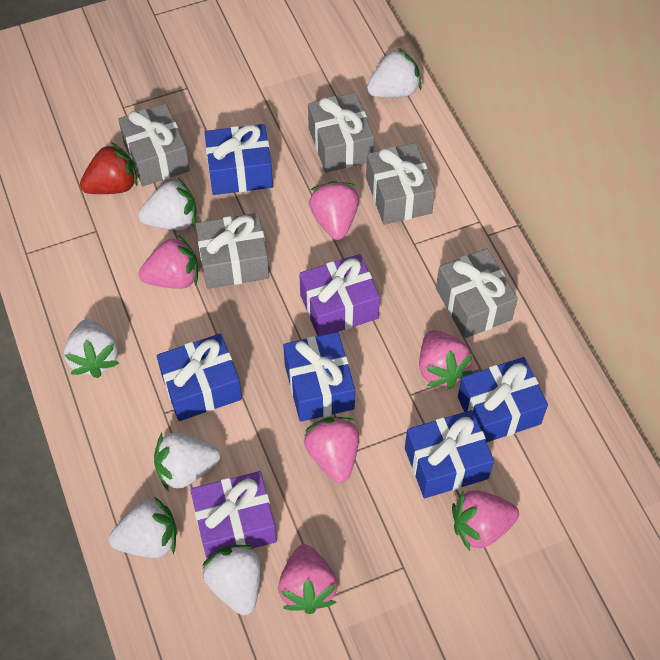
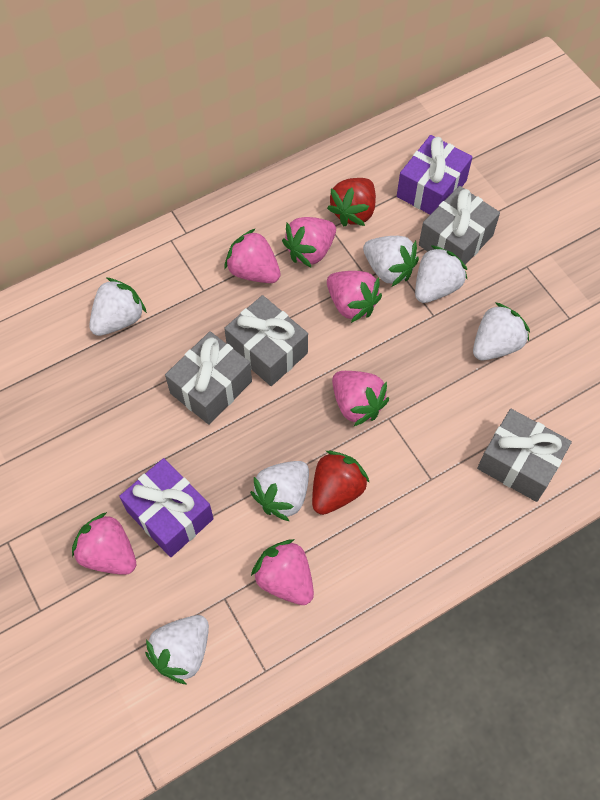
blue gift: [157,334,242,421] [204,124,273,195] [283,332,355,422] [405,410,494,498] [458,357,548,442] = 5 -> none = 0
grey gift: [118,104,190,186] [196,213,269,289] [308,92,374,173] [366,143,435,225] [436,248,518,338] = 5 -> [165,331,252,425] [224,295,308,386] [419,186,500,265] [477,409,572,502] = 4
red strawberry: [80,142,138,194] = 1 -> [312,451,370,515] [327,178,376,226] = 2

